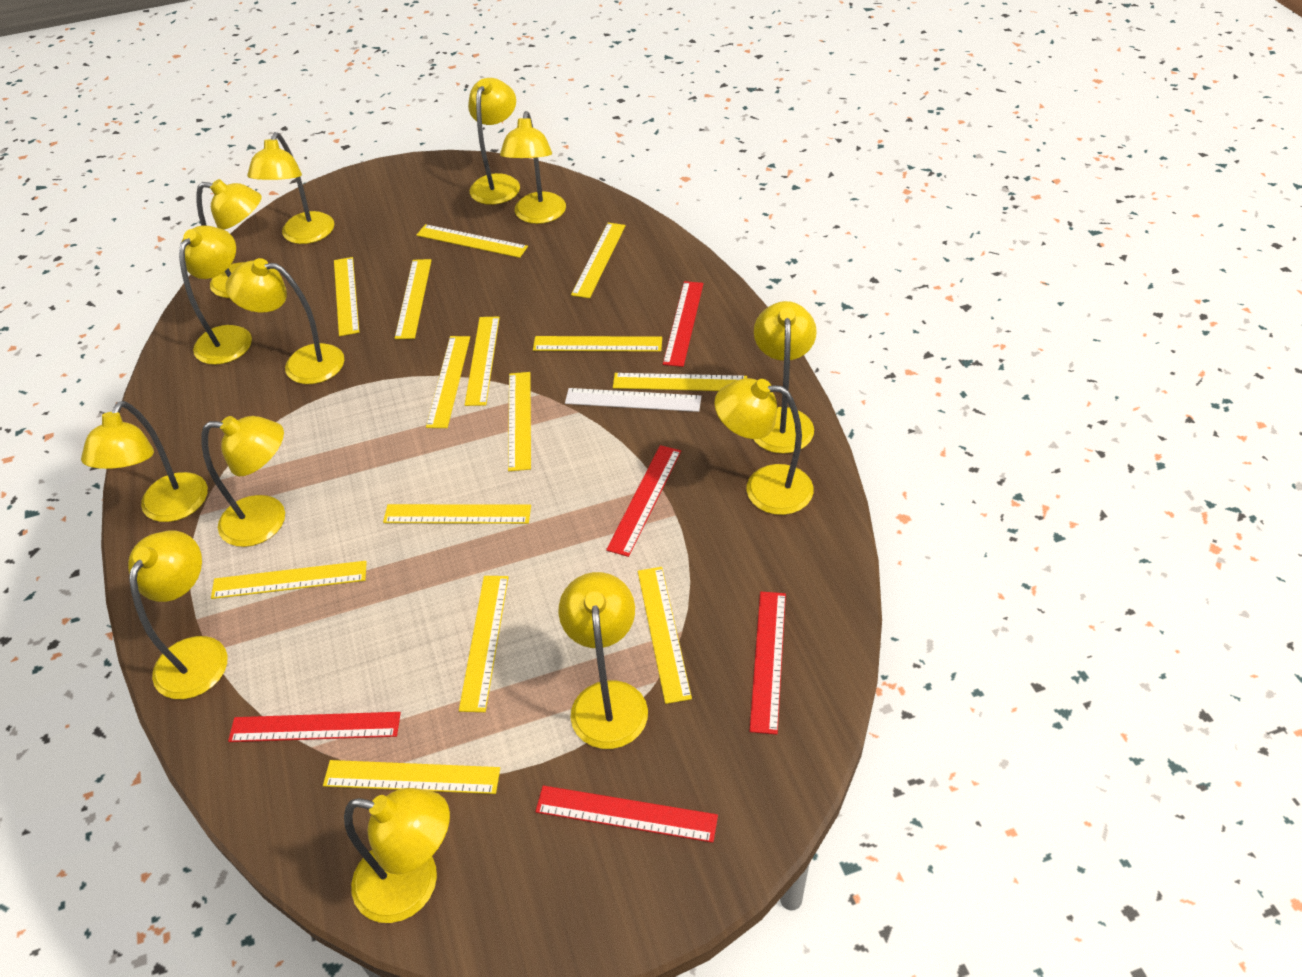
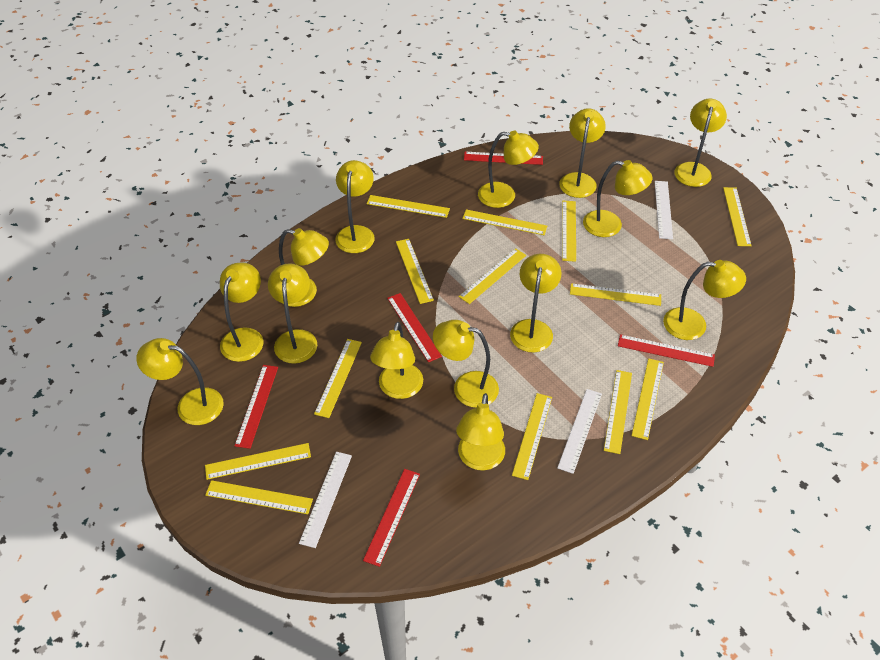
white ruler: [565,388,701,412] = 1 -> [299,452,352,548] [557,389,602,474] [655,181,673,239] = 3
yellow lamp: [81,401,208,522] [128,531,228,699] [179,226,252,365] [196,179,262,298] [201,416,285,547] [226,258,344,384] [247,132,334,244] [344,788,450,923] [468,78,520,205] [500,111,566,224] [559,572,648,749] [714,378,813,515] [753,301,817,454] = 13 -> [136,338,224,425] [220,262,263,362] [268,263,317,364] [279,228,329,307] [335,160,375,253] [370,322,423,399] [433,320,499,408] [456,393,505,470] [478,131,539,208] [510,254,561,353] [559,108,606,198] [583,160,652,237] [663,260,746,340] [674,98,727,187] = 14
yellow ruler: [211,561,367,599] [323,760,500,794] [334,257,359,336] [383,504,531,524] [395,259,432,339] [417,224,528,258] [426,336,470,428] [459,576,509,712] [465,316,500,406] [508,372,531,471] [533,336,662,352] [571,223,626,298] [613,373,747,391] [638,567,692,704] = 14 -> [205,443,311,480] [205,480,313,514] [314,339,362,418] [367,195,450,218] [396,239,434,304] [458,248,526,304] [462,209,547,235] [512,393,552,480] [562,201,576,262] [570,283,661,306] [604,370,632,454] [631,358,664,440] [723,187,752,246] = 13

